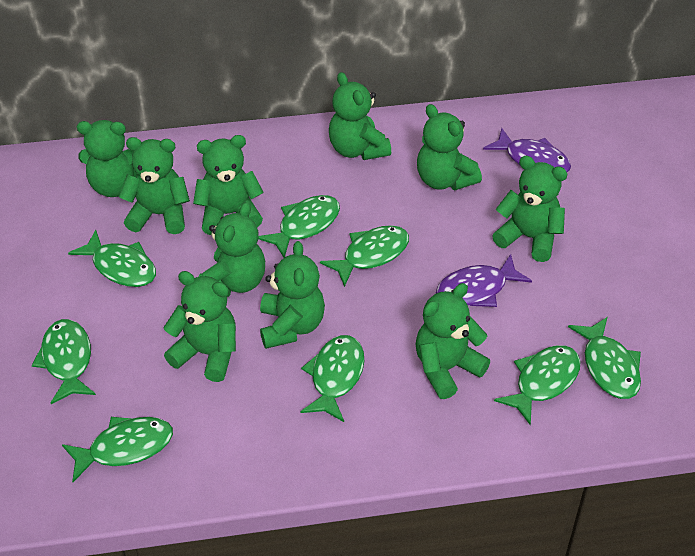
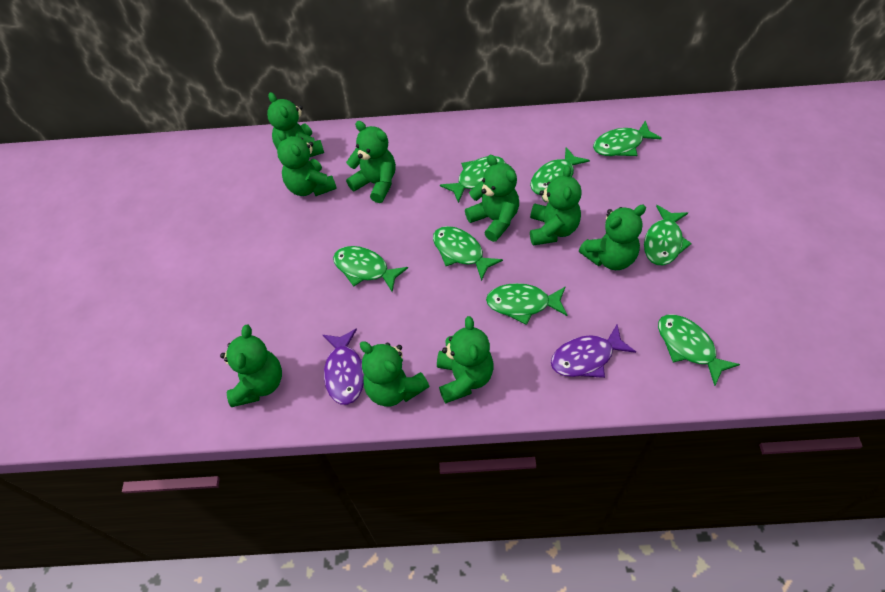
green teddy bear: [77,120,137,197] [119,137,190,234] [163,271,236,382] [193,135,264,235] [199,202,265,297] [260,241,325,349] [329,72,391,160] [415,283,490,399] [417,104,482,190] [492,156,568,262] = 10 -> [220,325,282,407] [267,92,324,157] [277,130,337,196] [346,121,396,203] [360,341,429,407] [437,316,493,404] [465,155,519,242] [530,165,582,246] [579,205,646,270] = 9

